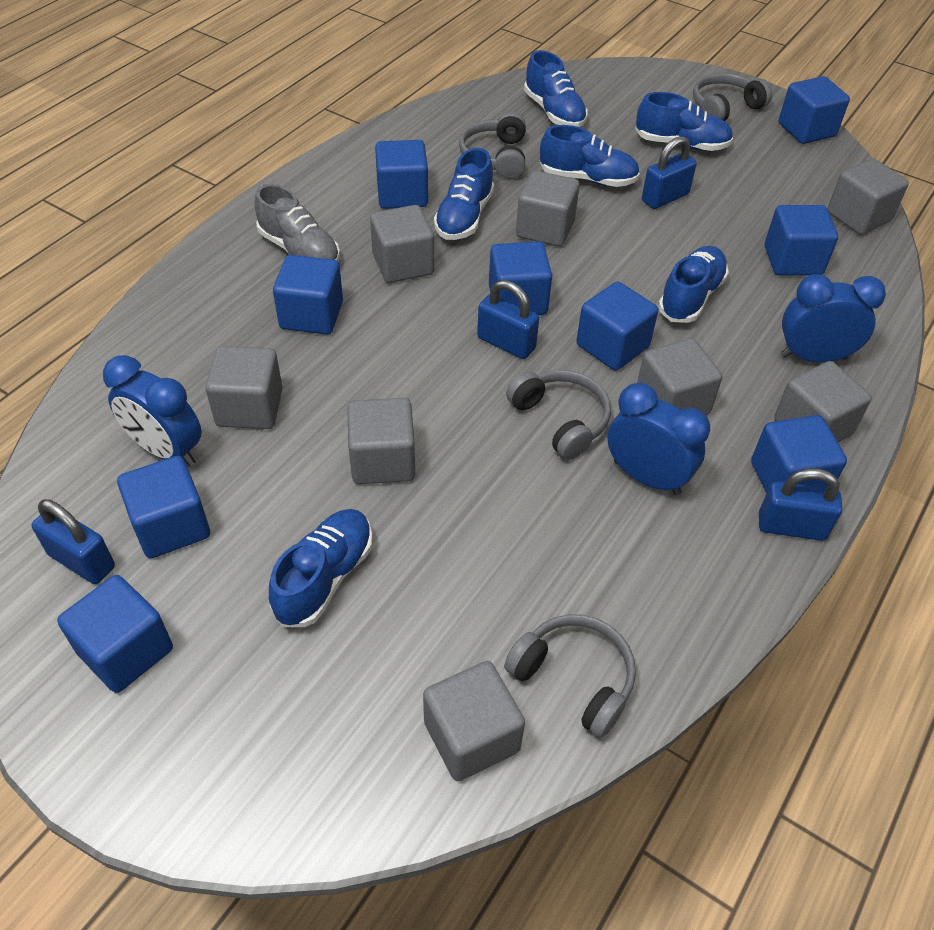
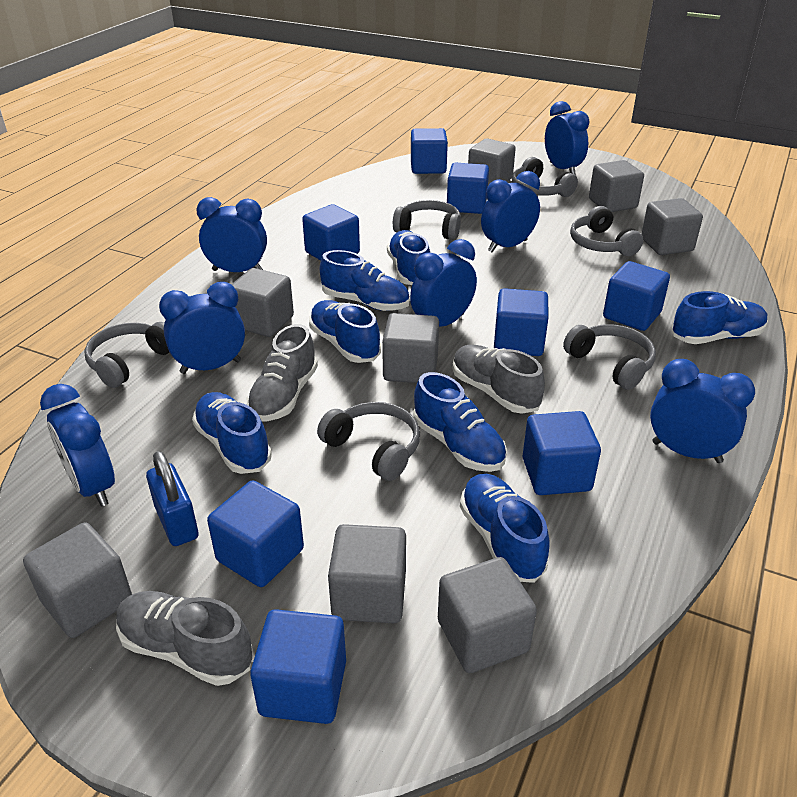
blue clock: [103,355,202,466] [607,383,710,495] [781,274,886,362] = 3 -> [40,384,115,507] [159,282,245,374] [196,197,267,272] [410,239,477,327] [481,171,540,252] [545,101,590,175] [650,359,755,463] = 7
blue cube: [57,575,173,693] [117,456,210,558] [273,255,343,335] [375,140,428,209] [489,241,552,315] [576,282,658,371] [751,415,847,493] [765,205,838,276] [779,76,850,144] = 9 -> [207,480,304,587] [250,609,346,724] [302,204,360,260] [411,128,448,174] [447,163,489,214] [494,288,548,356] [523,411,601,495] [603,261,670,331] = 8
blue padlock: [31,499,115,584] [477,280,539,359] [642,136,697,209] [759,468,842,541] = 4 -> [146,451,198,546] = 1
blue shoe: [269,509,373,627] [434,148,494,240] [524,50,588,127] [540,125,640,187] [635,92,733,151] [658,246,729,323] = 6 -> [192,392,272,474] [309,300,381,363] [320,250,410,311] [387,230,430,285] [413,372,507,472] [460,474,550,583] [672,291,768,344] = 7
grey headphones: [459,112,526,179] [504,614,636,738] [506,370,611,460] [693,73,772,121] = 4 -> [84,322,169,388] [317,402,420,481] [393,200,461,240] [512,157,578,197] [563,324,656,390] [570,206,643,256] = 6
grey shoe: [255,184,340,261] = 1 -> [116,591,253,686] [247,324,318,421] [453,345,545,414] = 3

